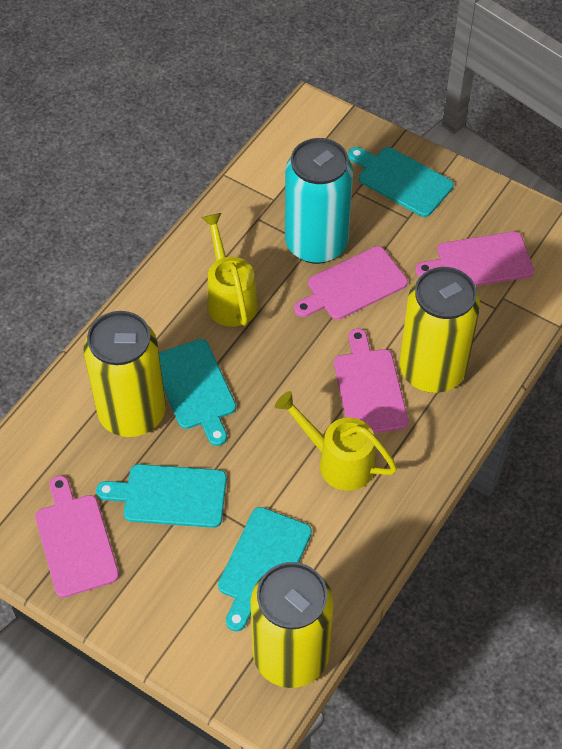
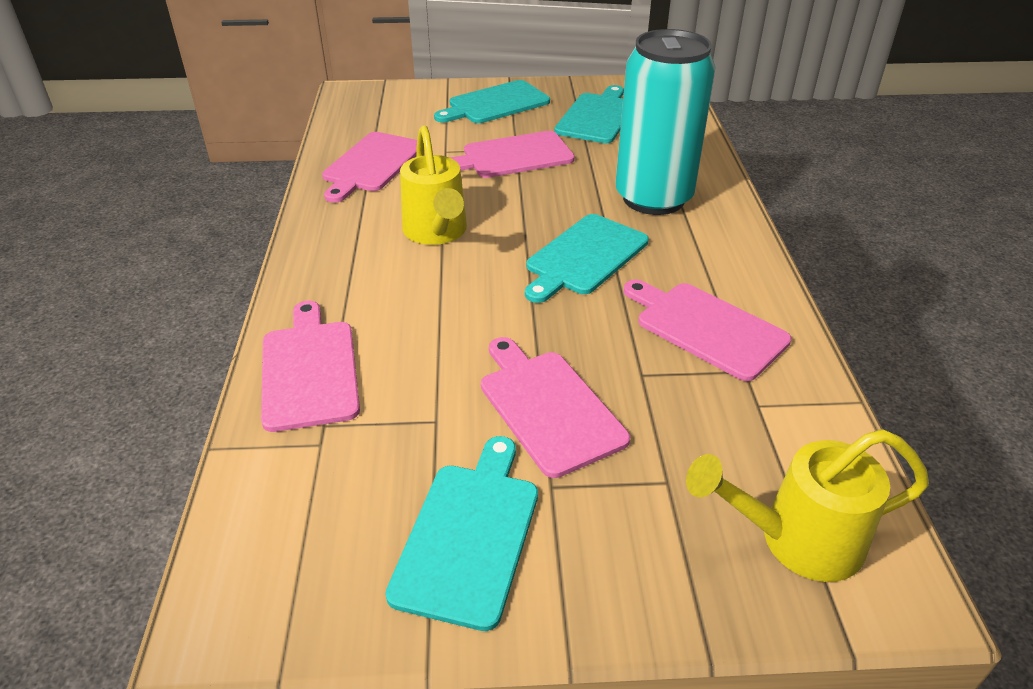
pink cutting board: [35,475,119,598] [294,246,408,320] [334,328,409,433] [415,231,534,286] = 4 -> [261,301,360,432] [322,132,417,203] [450,131,575,178] [481,337,630,478] [623,280,792,381] = 5
yellow can: [84,311,166,437] [251,562,334,688] [399,267,480,393] = 3 -> none = 0

